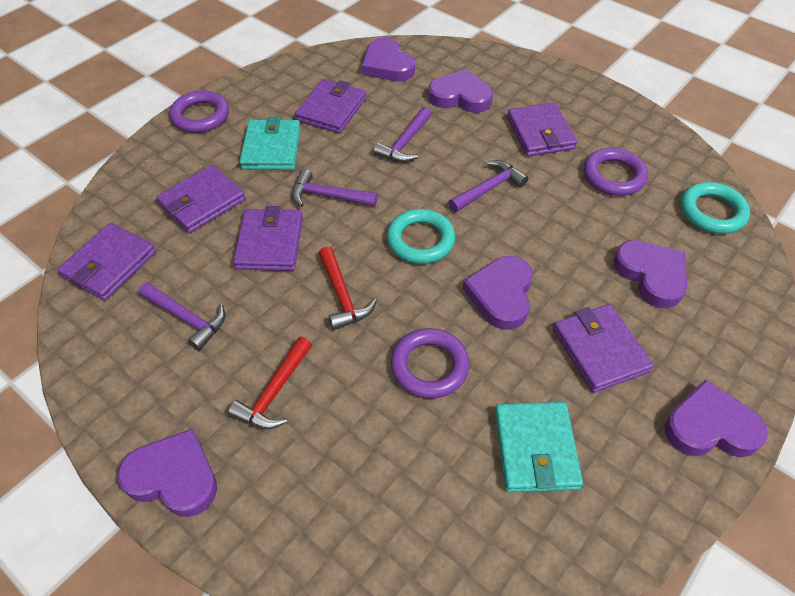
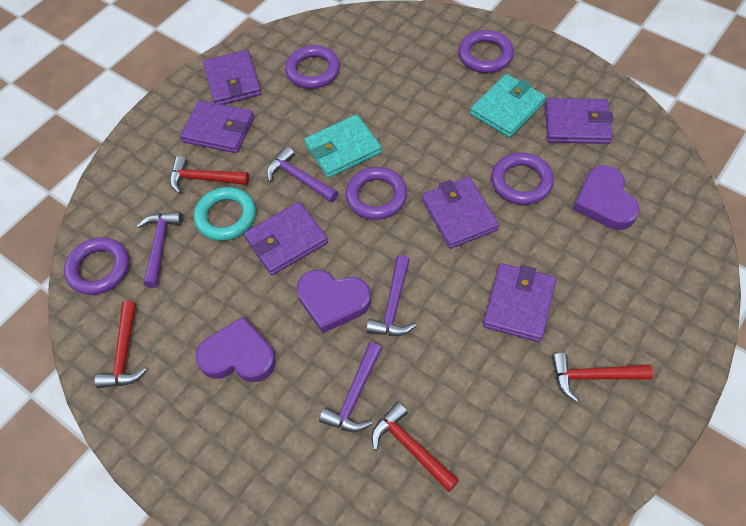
purple heart: [118,429,217,517] [362,37,415,81] [428,69,493,113] [463,256,533,330] [613,240,687,308] [665,380,768,457] = 6 -> [196,317,276,382] [296,270,371,333] [573,165,640,230] = 3
purple ring: [169,90,229,133] [391,328,469,399] [583,148,648,196] = 3 -> [64,237,129,295] [285,45,340,89] [345,167,407,220] [459,30,514,73] [491,153,554,205] = 5
red hammer: [228,337,312,429] [318,246,377,330] = 2 -> [95,301,146,388] [170,156,249,194] [371,402,459,492] [552,353,653,402] = 4
turquoise ring: [387,209,456,264] [681,182,750,234] = 2 -> [194,187,256,241] = 1

